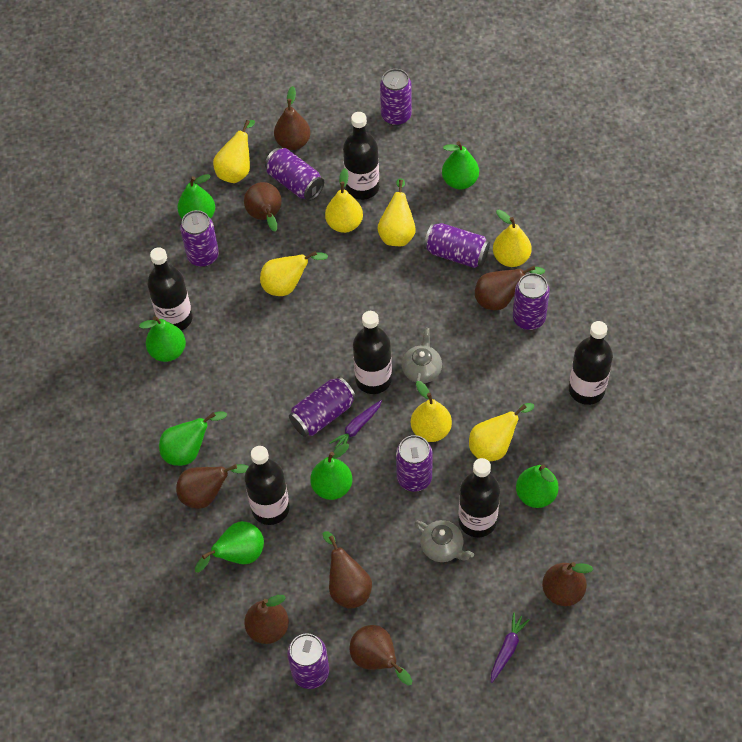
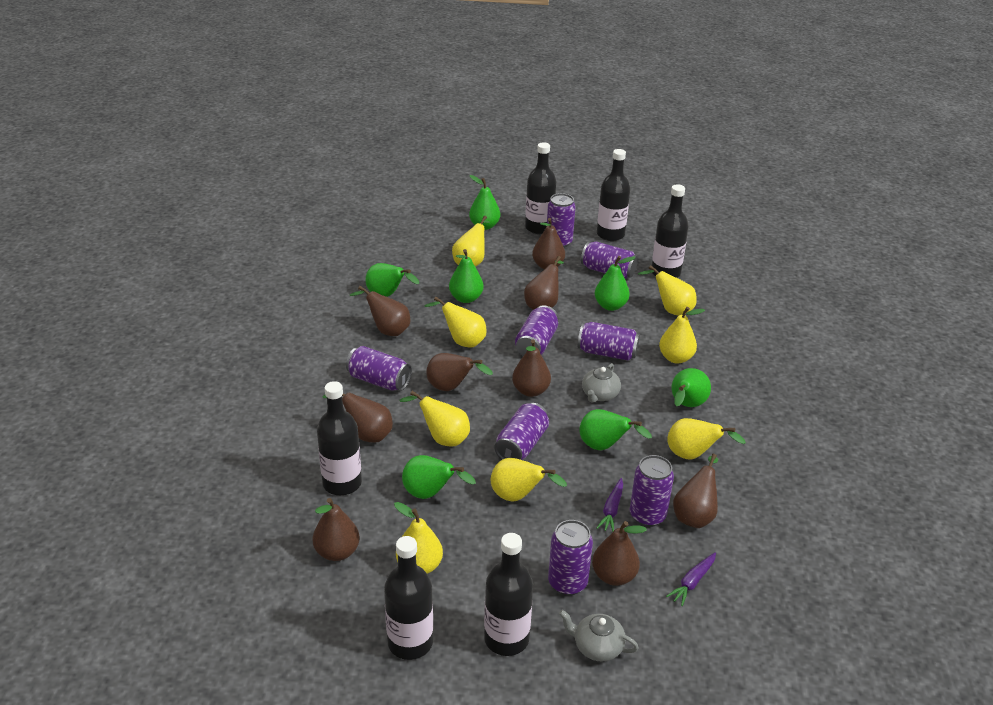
brown pear: [176,464,249,509] [244,182,282,232] [244,595,289,644] [274,86,310,150] [323,531,372,609] [350,625,412,685] [475,266,545,310] [542,562,593,606] = 8 -> [313,498,360,561] [322,393,393,443] [350,286,410,336] [426,353,493,391] [512,339,551,397] [524,256,564,310] [532,218,565,270] [592,521,647,586] [673,454,718,528] = 9
yellow pear: [213,120,255,183] [260,251,328,296] [325,168,363,233] [377,178,416,246] [411,381,452,442] [469,403,534,461] [493,209,531,267] = 7 -> [394,502,443,574] [399,391,470,446] [424,297,487,347] [452,216,490,267] [491,458,567,502] [638,265,697,316] [659,307,705,364] [667,418,746,460] = 8

